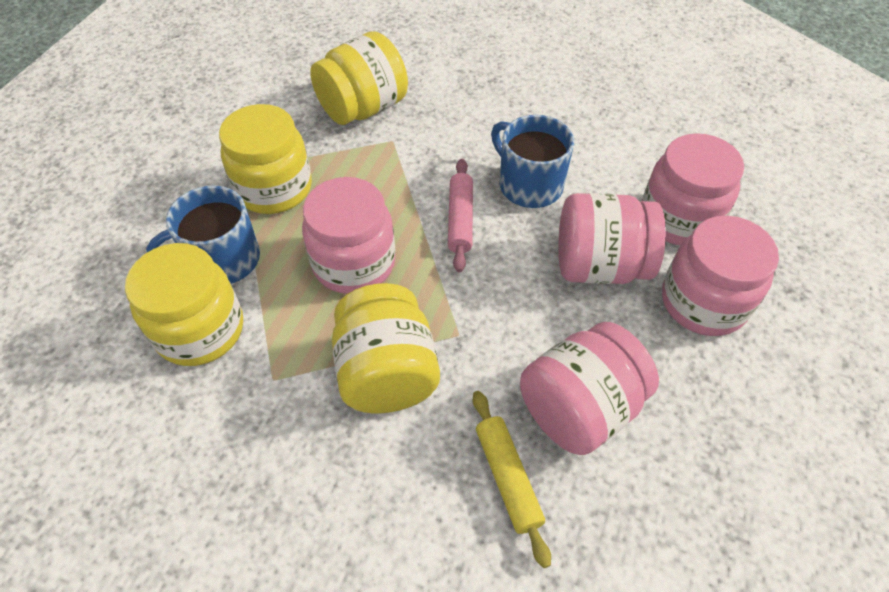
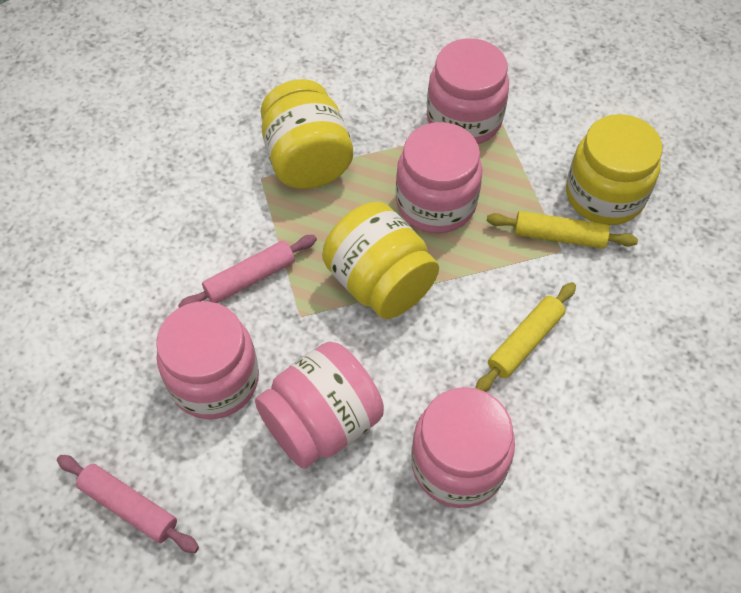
blue mug: [146,185,260,284] [491,115,574,208] = 2 -> none = 0
pink rolling pin: [448,159,473,272] = 1 -> [57,455,199,553] [178,235,317,308] = 2
yellow jar: [125,243,243,366] [219,104,312,214] [310,31,408,125] [332,283,440,413] = 4 -> [260,79,353,189] [322,202,439,319] [566,114,662,225] = 3
yellow rolling pin: [473,391,551,568] = 1 -> [476,282,576,392] [487,211,638,249] = 2

